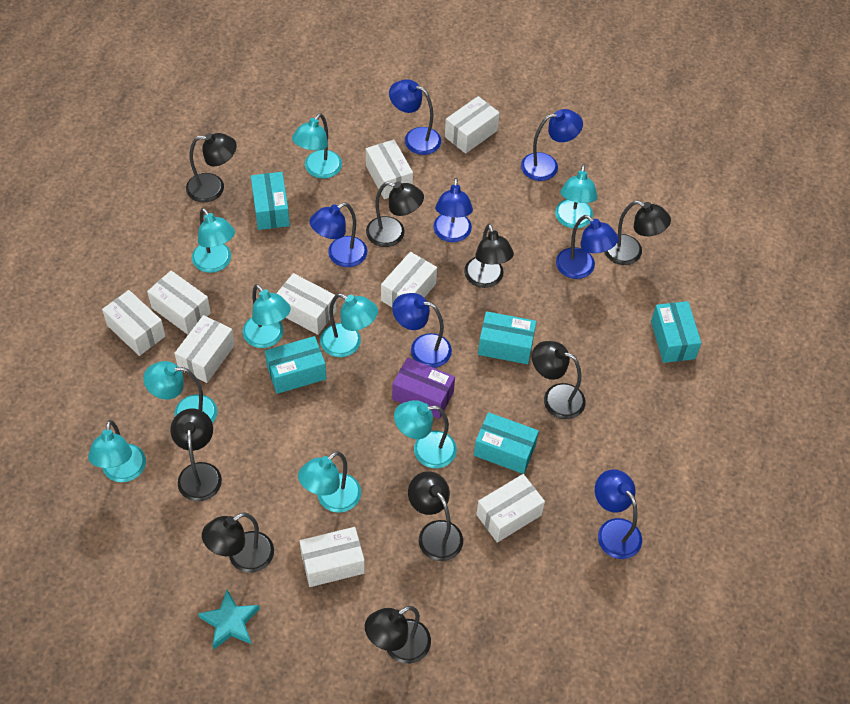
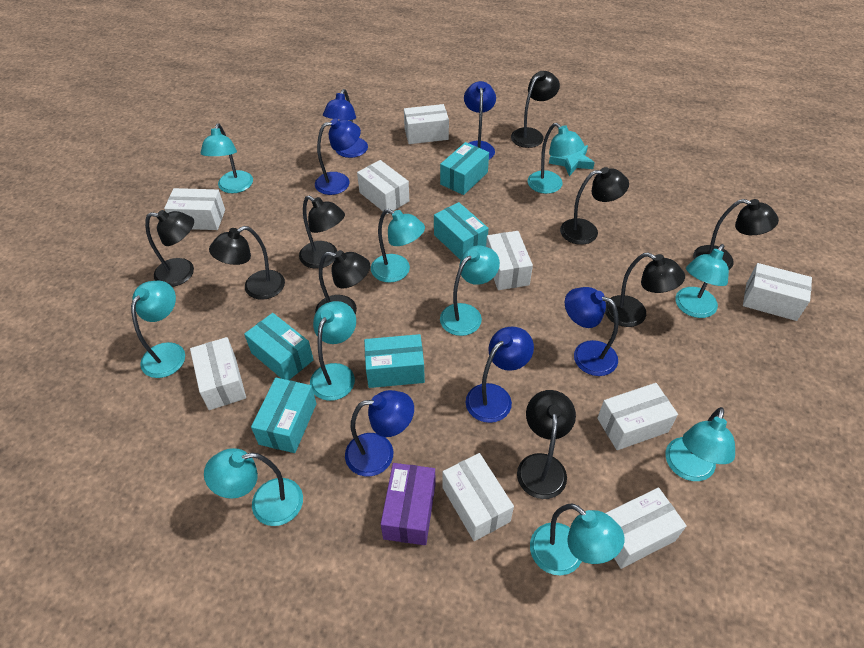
blue lamp: [310,203,367,267] [389,79,441,155] [392,293,452,368] [433,178,473,242] [521,109,583,181] [556,215,618,279] [595,469,642,559] = 7 -> [315,118,361,195] [323,89,368,158] [345,390,414,476] [464,81,496,159] [465,327,534,423] [565,287,619,376] = 6
turquoise lamp: [88,420,146,482] [143,361,217,423] [192,208,235,273] [243,284,291,348] [292,113,342,179] [298,451,361,513] [320,293,378,357] [394,400,457,468] [555,164,597,229] = 9 -> [131,281,185,378] [201,123,253,193] [204,448,303,526] [310,301,356,401] [371,209,425,283] [440,245,500,336] [528,123,585,194] [530,504,624,575] [665,407,735,481] [675,244,729,318] = 10

